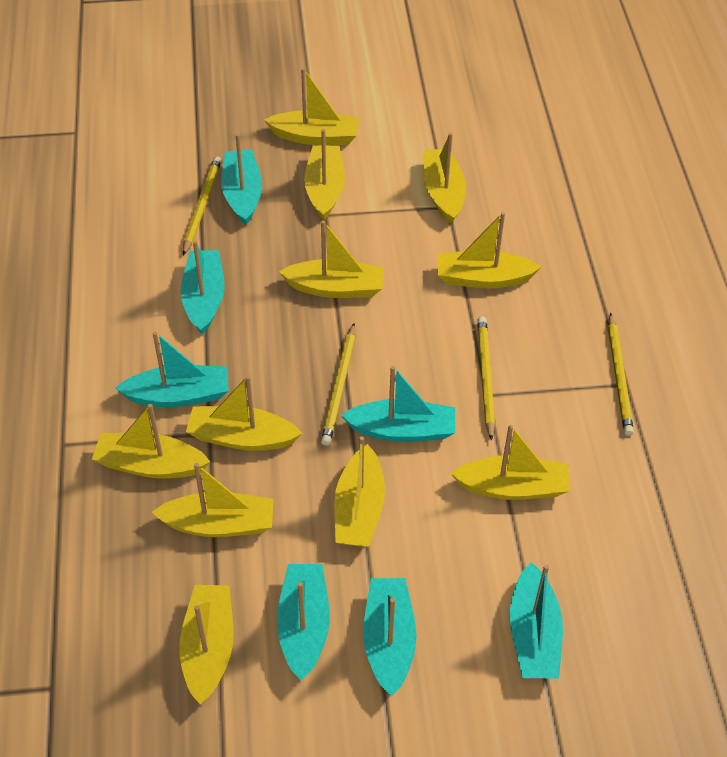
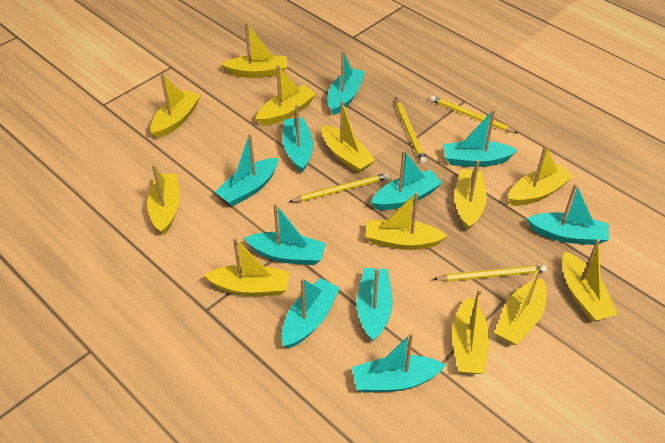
turquoise boat: [115,332,229,407] [180,241,224,335] [221,134,262,225] [277,564,330,680] [341,366,455,442] [363,578,417,697] [510,562,563,679] = 7 -> [215,134,278,206] [244,204,326,265] [281,278,340,348] [283,105,313,172] [327,51,365,115] [352,333,445,393] [357,268,393,341] [371,150,442,210] [443,109,517,167] [527,183,609,245] = 10
yellow boat: [92,404,210,479] [152,463,274,537] [179,585,234,704] [186,376,303,451] [264,68,359,145] [279,221,384,298] [304,129,345,221] [334,436,385,547] [423,133,466,224] [437,212,541,288] [451,425,570,500] = 11 -> [147,165,180,235] [150,74,201,138] [204,238,290,296] [221,23,287,78] [256,65,316,126] [321,101,376,173] [365,192,447,250] [452,289,489,374] [454,160,487,230] [495,264,547,345] [508,145,574,206] [562,239,618,321] = 12

